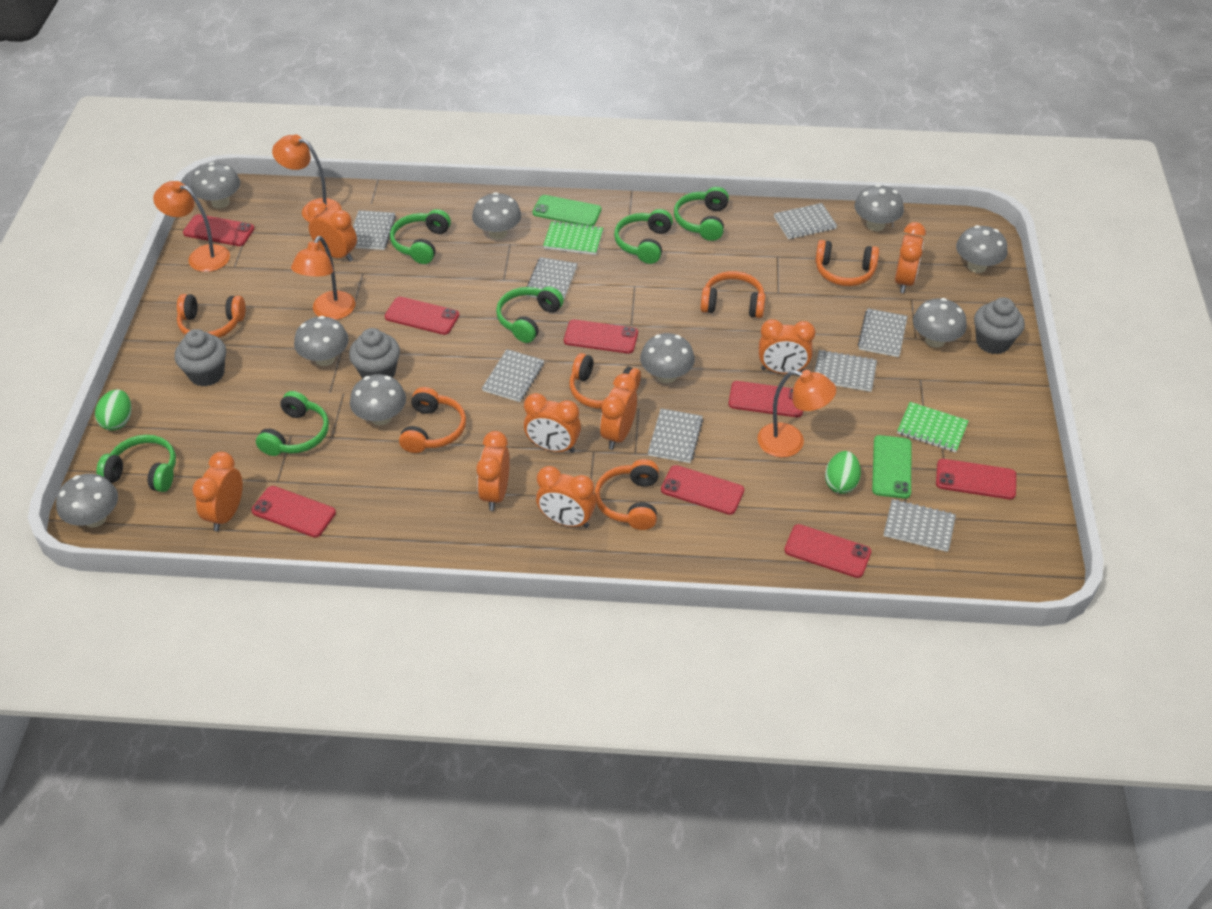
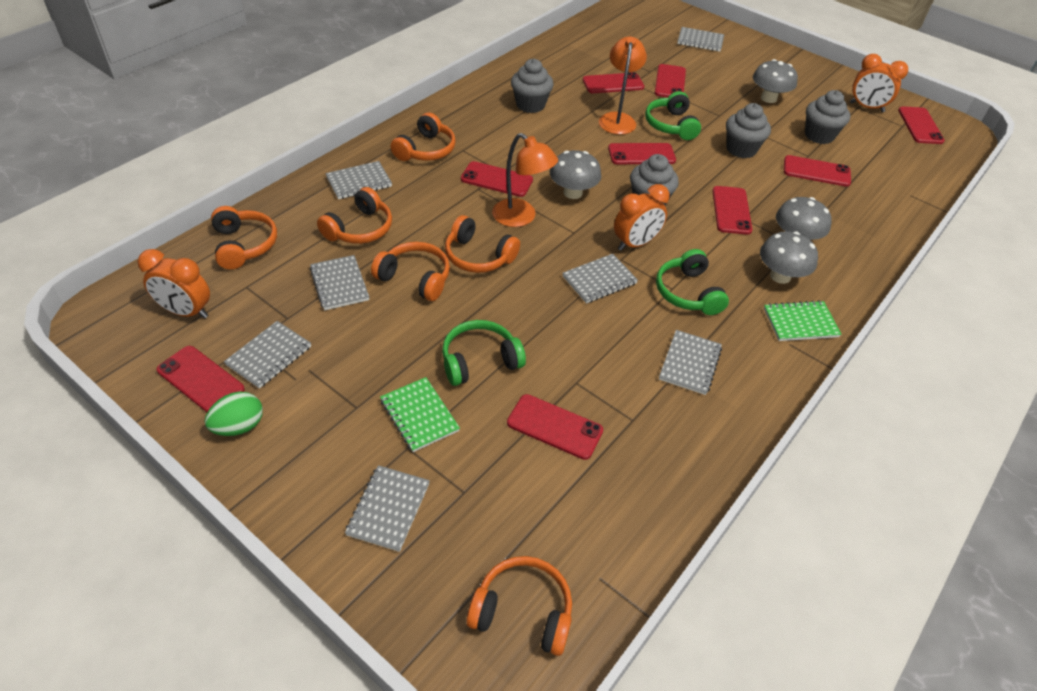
green egg: [95,389,131,431] [825,451,861,494] = 2 -> [205,391,263,436] = 1
green headphones: [96,435,176,492] [256,391,329,456] [390,209,451,264] [496,286,564,343] [614,209,673,264] [674,187,729,241] = 6 -> [442,320,526,386] [645,91,701,140] [656,249,729,315] = 3
green phone: [533,195,601,226] [872,435,912,499] = 2 -> none = 0
grey cupcake: [175,329,226,386] [349,328,400,379] [974,297,1025,354] = 3 -> [511,59,554,113] [630,154,679,206] [726,103,771,158] [805,90,850,144] = 4
grey mushroom: [56,474,118,528] [191,162,240,208] [294,316,349,366] [350,374,406,425] [472,192,522,239] [640,333,695,383] [855,184,904,231] [913,298,967,348] [956,225,1007,273] = 9 -> [550,150,601,199] [753,59,798,103] [760,231,818,284] [776,197,832,240] = 4
grey notebook: [353,210,396,250] [482,349,544,402] [526,257,578,299] [648,408,703,463] [774,203,837,239] [814,350,877,392] [858,308,908,357] [884,499,956,552] = 8 -> [224,321,311,389] [310,255,369,310] [326,161,392,199] [345,465,430,552] [562,254,638,304] [659,330,722,395] [677,27,724,52] = 7
orange clock: [192,452,243,531] [307,201,357,262] [476,431,510,511] [524,393,581,453] [536,466,596,528] [600,373,637,450] [759,319,815,374] [895,222,926,293] = 8 -> [137,249,210,319] [614,184,670,251] [850,54,908,112] = 3
orange lamp: [153,181,230,272] [272,135,342,222] [291,236,356,320] [757,370,836,458] = 4 -> [492,133,558,227] [599,37,647,135] = 2
red phone: [183,214,254,246] [251,486,336,537] [385,297,459,335] [564,319,638,354] [661,465,744,515] [729,381,803,417] [784,524,871,578] [936,459,1016,499] = 8 -> [156,346,245,412] [461,161,533,197] [507,394,603,460] [583,72,644,93] [608,143,676,164] [655,64,686,97] [712,186,752,235] [784,155,851,187] [898,106,945,144] = 9

